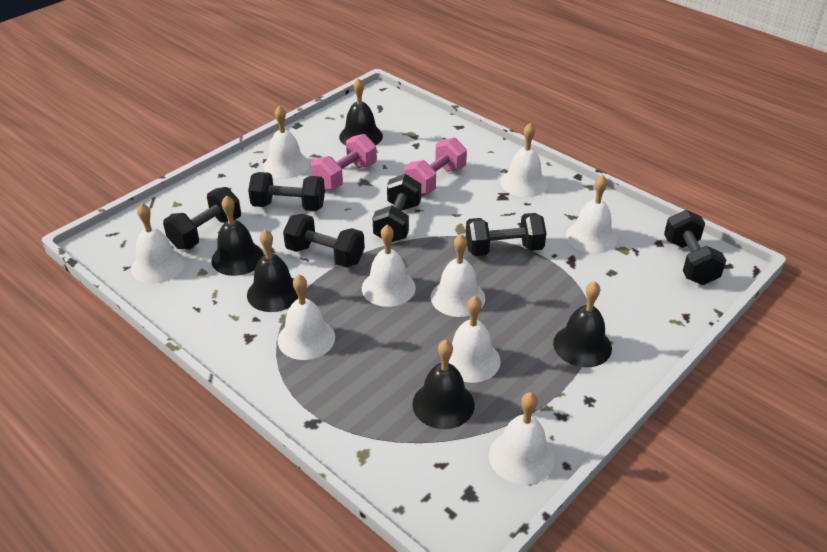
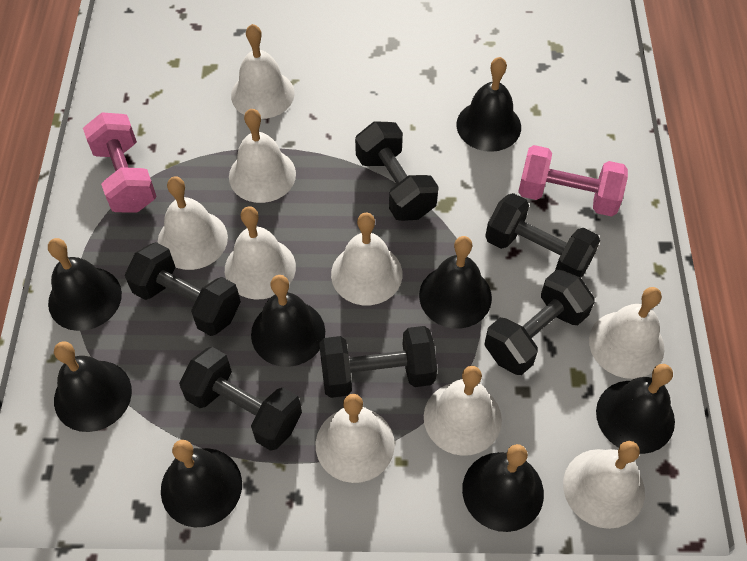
black bell: [211,196,264,276] [247,230,298,312] [339,78,383,145] [412,340,475,429] [553,281,612,367] = 5 -> [48,238,122,331] [54,341,132,432] [161,440,242,527] [251,275,325,367] [419,236,492,329] [456,57,521,152] [462,444,544,532] [596,364,675,454] = 8

